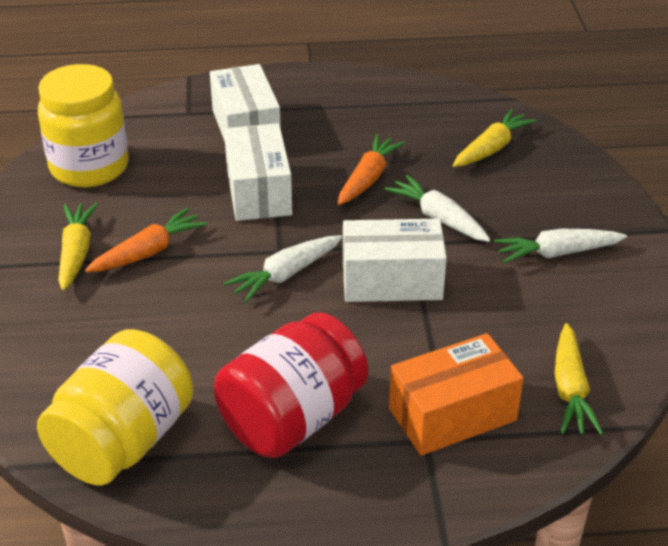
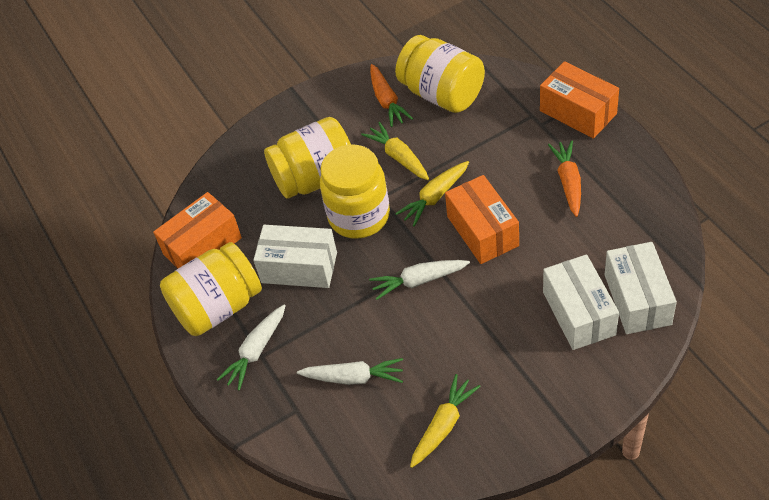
orange box: [389,333,524,456] = 1 -> [153,192,242,268] [445,175,519,264] [540,61,619,139] = 3
red jar: [214,312,368,458] = 1 -> none = 0
yellow jar: [37,329,194,485] [38,64,129,187] = 2 -> [160,242,262,336] [264,117,351,199] [320,145,390,239] [395,35,485,113] = 4

